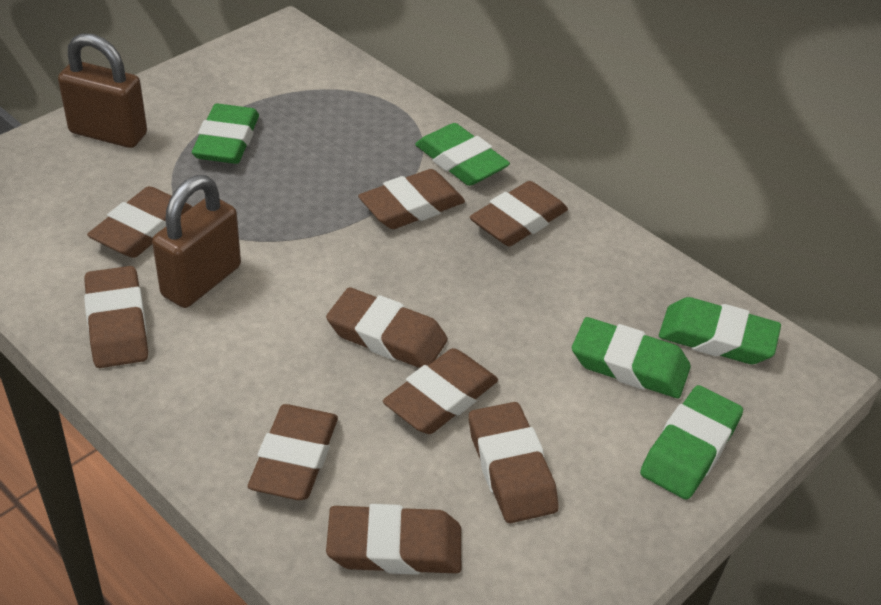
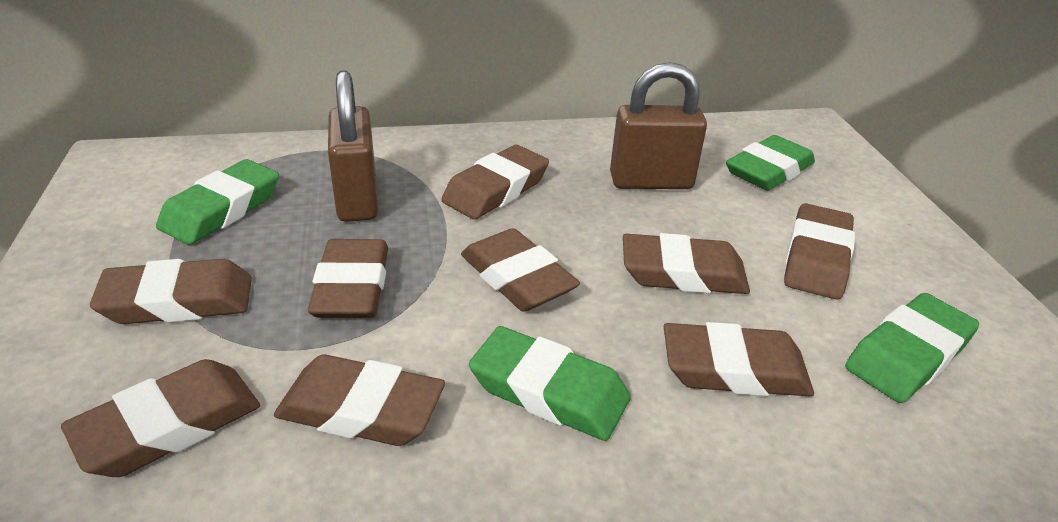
green eraser: [192,104,259,164] [415,123,510,186] [572,317,691,398] [640,385,743,500] [659,297,781,364] = 5 -> [156,159,279,245] [469,326,631,441] [726,135,815,191] [845,293,979,403] = 4

